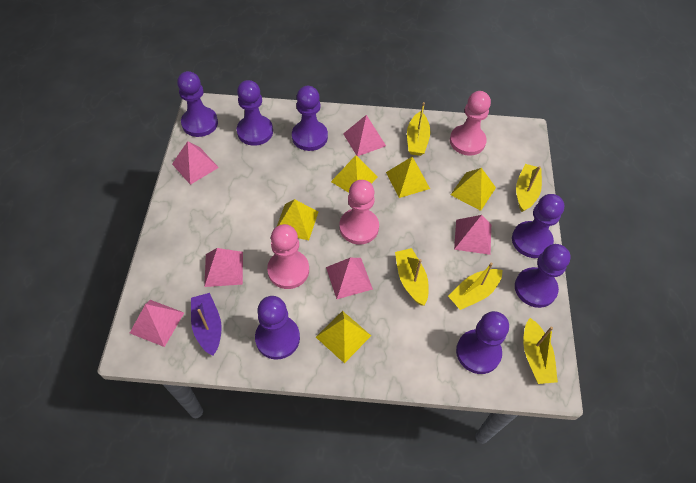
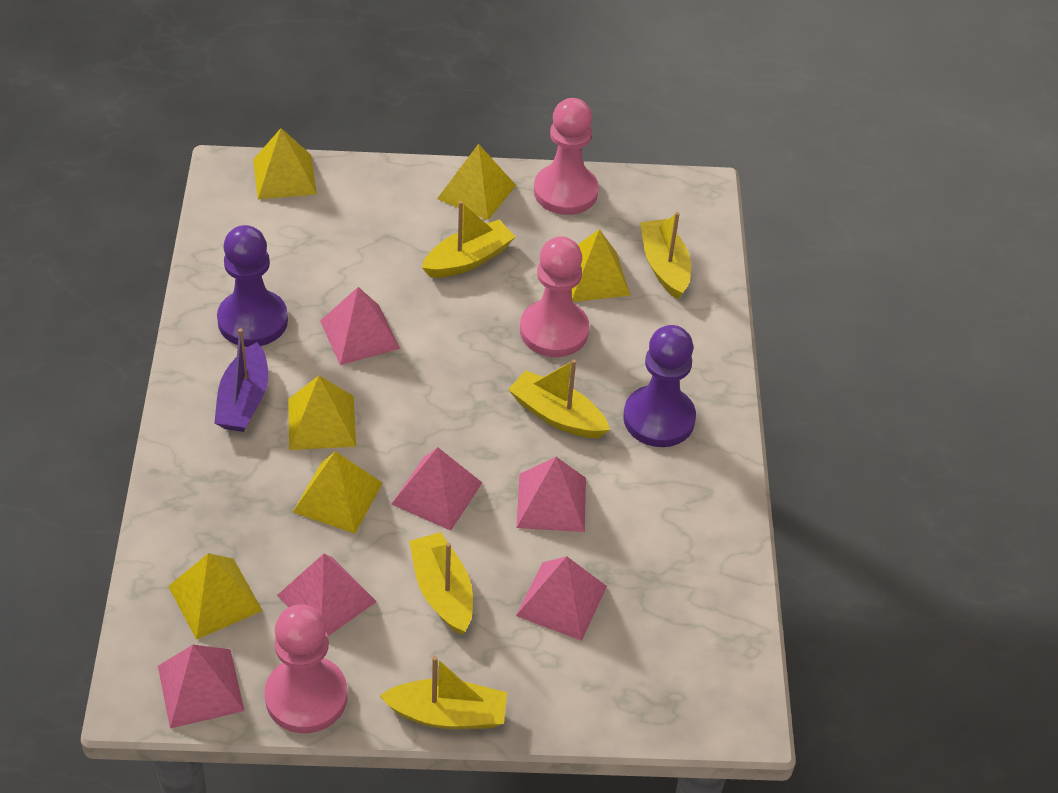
purple pawn: [177,71,218,137] [237,80,273,146] [255,296,300,360] [292,86,328,151] [456,311,509,374] [512,194,565,258] [515,244,571,308] = 7 -> [217,225,288,347] [623,325,696,447] = 2
yellow pyramid: [277,199,318,241] [316,311,371,363] [331,155,378,193] [386,157,430,198] [451,168,496,211] = 5 -> [168,553,263,640] [253,128,317,199] [288,376,356,450] [293,451,382,534] [437,144,516,220] [571,229,630,302] = 6

